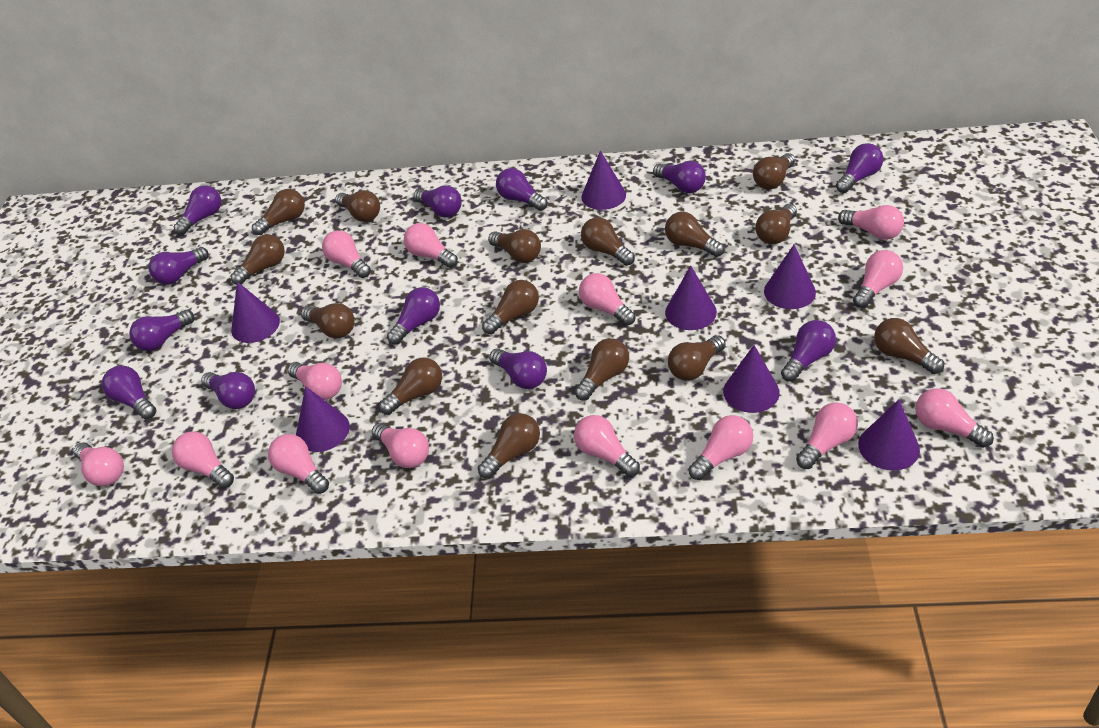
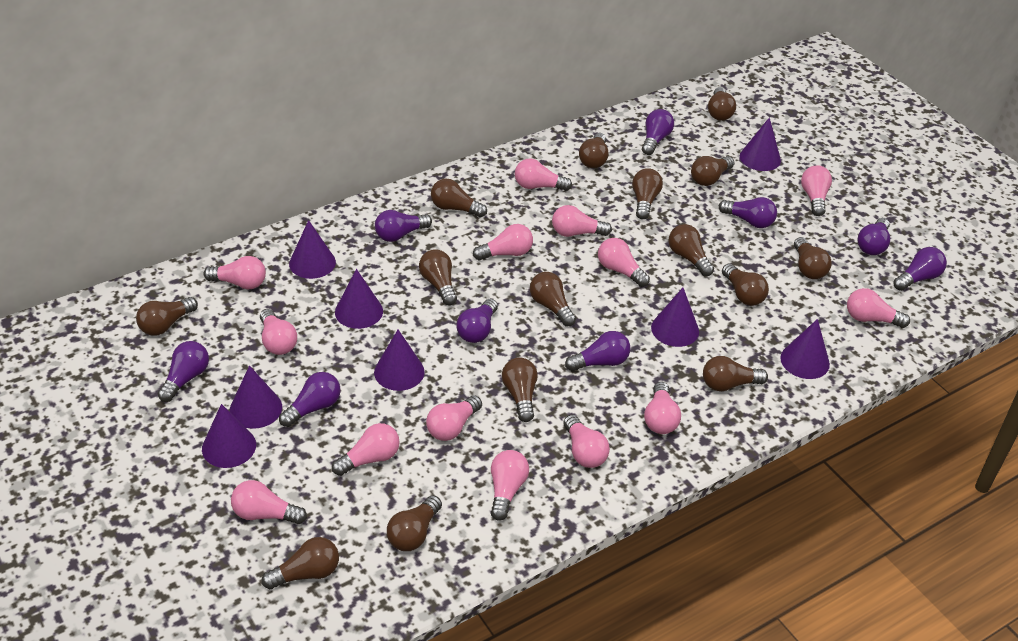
purple cone: [231,282,280,343] [296,386,350,452] [581,151,626,210] [665,266,717,330] [723,345,780,413] [764,245,816,309] [858,399,920,470] = 7 -> [202,404,256,468] [230,365,282,429] [289,220,336,279] [335,269,383,329] [374,330,425,391] [651,288,699,347] [740,117,781,171] [780,319,830,379] = 8
purple light bulb: [102,366,156,419] [129,310,194,351] [149,247,209,285] [174,185,221,235] [201,372,255,409] [387,287,440,344] [414,185,462,218] [489,348,547,389] [496,168,548,211] [653,161,706,193] [781,320,836,382] [836,143,883,193] = 12 -> [158,341,209,402] [279,372,340,427] [375,210,432,242] [456,299,498,343] [565,331,630,371] [642,109,674,155] [719,197,777,228] [858,218,890,255] [893,247,947,291] = 9

